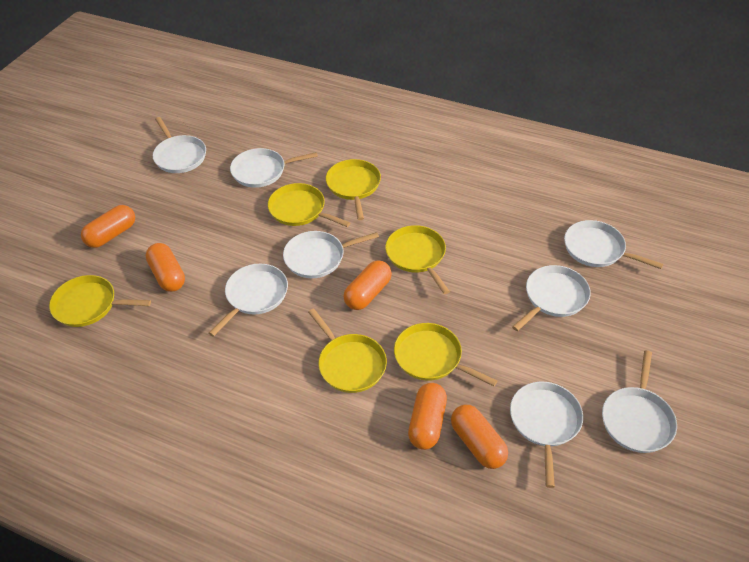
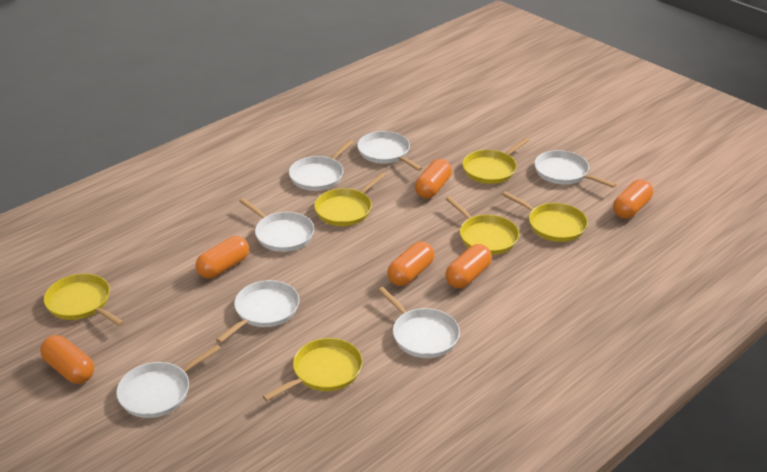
orange capsule: [81,205,135,248] [145,243,185,292] [343,260,392,310] [408,383,447,450] [451,405,508,469] = 5 -> [40,335,94,384] [196,236,249,278] [387,242,434,286] [415,159,452,199] [445,244,492,288] [613,180,653,219] = 6
white pan: [153,117,206,173] [209,264,288,337] [230,148,318,188] [283,231,379,278] [510,382,583,488] [512,265,591,331] [564,220,663,269] [602,350,677,453] = 8 -> [116,344,221,418] [216,280,299,343] [239,198,314,252] [289,140,354,191] [357,131,422,171] [378,287,460,358] [534,150,616,188] = 7

